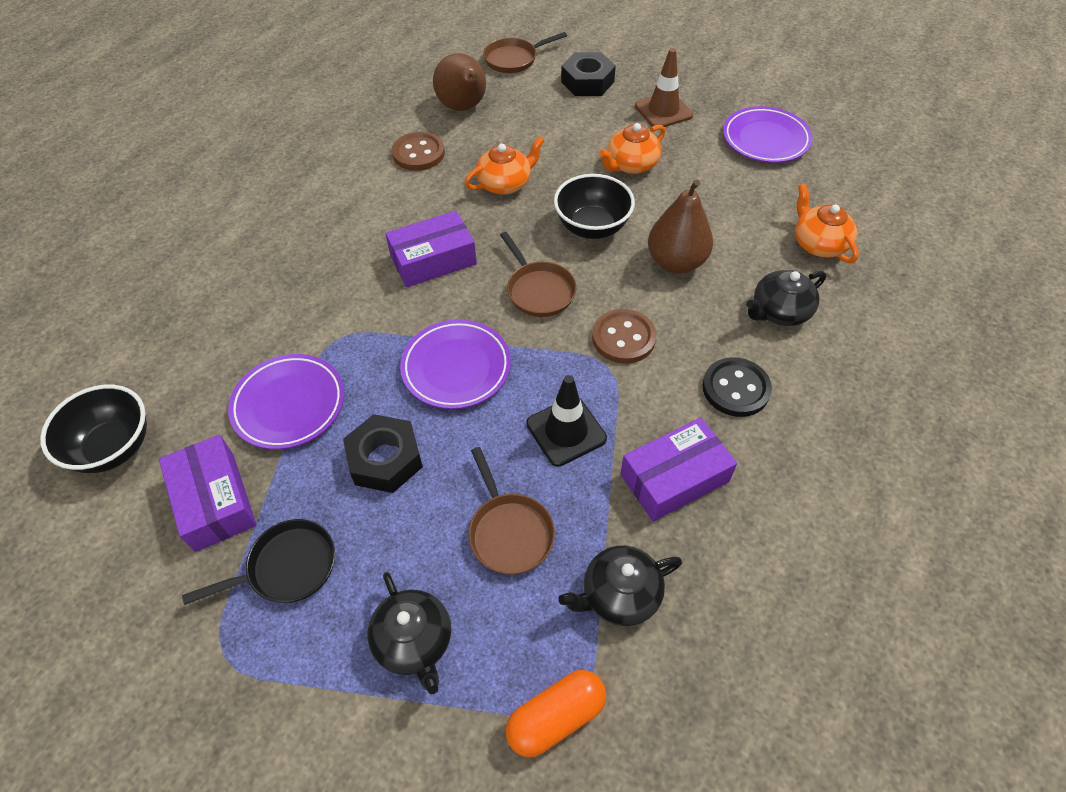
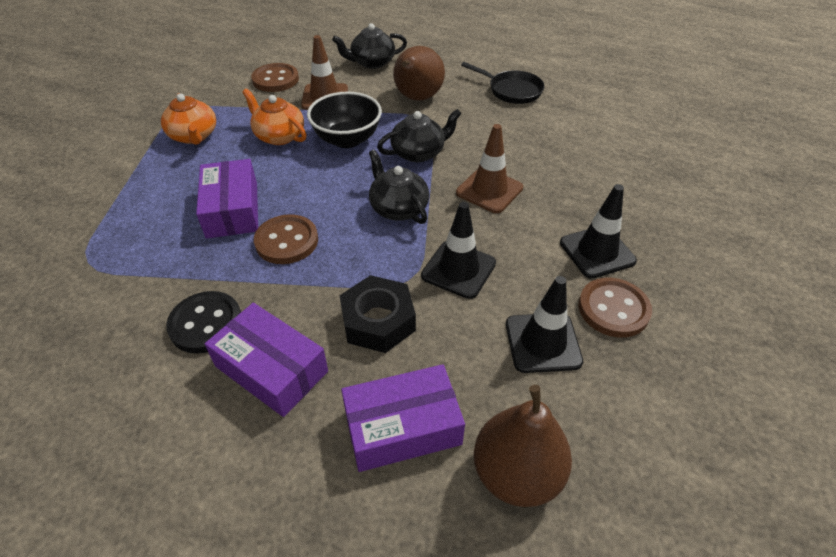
black bowl: [40,385,147,473] [554,174,635,239] = 2 -> [307,92,382,148] = 1
black nut: [343,414,423,493] [561,52,616,96] = 2 -> [339,275,416,353] = 1
black traffic cone: [526,375,607,467] = 1 -> [421,202,496,299] [506,276,583,373] [560,184,637,279] = 3
brown button: [392,132,445,171] [592,309,656,364] = 2 -> [251,63,299,92] [254,214,318,264] [579,278,652,338] = 3
brown pan: [468,447,555,575] [483,32,567,73] [500,232,577,317] = 3 -> none = 0
brown traffic cone: [635,48,693,127] = 1 -> [301,35,348,110] [456,124,523,213] = 2
orange capsule: [506,670,606,757] = 1 -> none = 0
orange teapot: [465,136,545,195] [599,123,666,174] [795,183,859,263] = 3 -> [161,93,216,145] [242,88,307,145] = 2
purple plate: [228,354,344,450] [400,319,511,409] [723,106,812,163] = 3 -> none = 0

